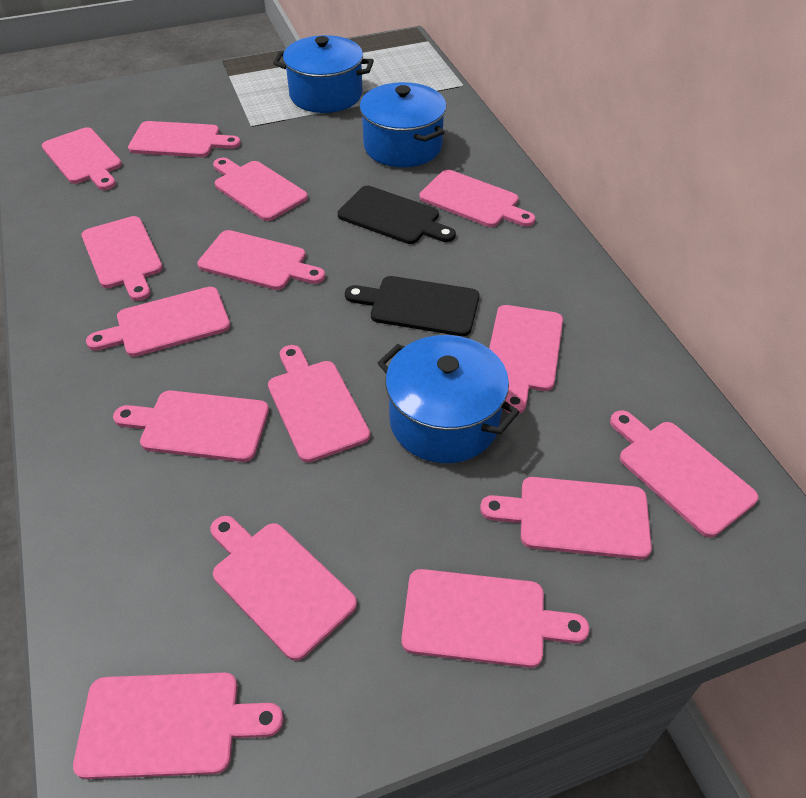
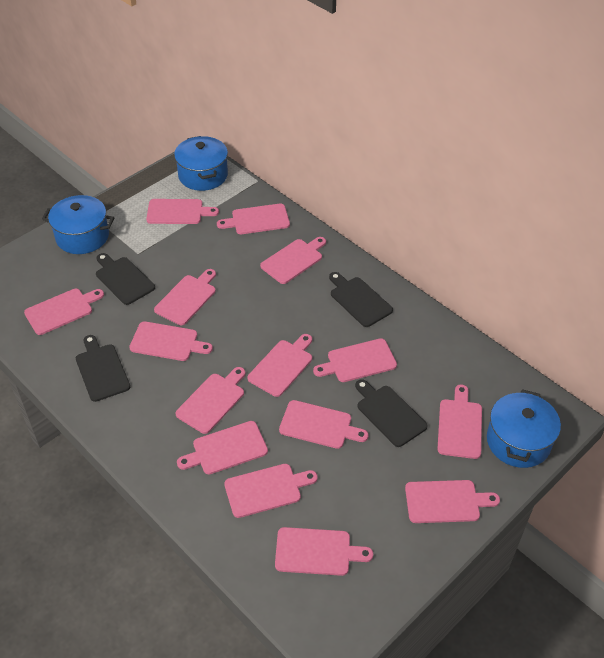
black cutting board: [338,186,456,244] [345,276,479,336] = 2 -> [76,335,130,402] [96,253,155,305] [329,272,393,327] [355,379,428,447] = 4

